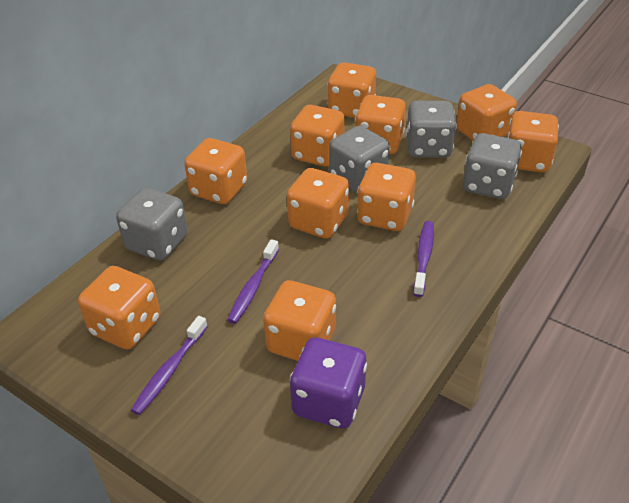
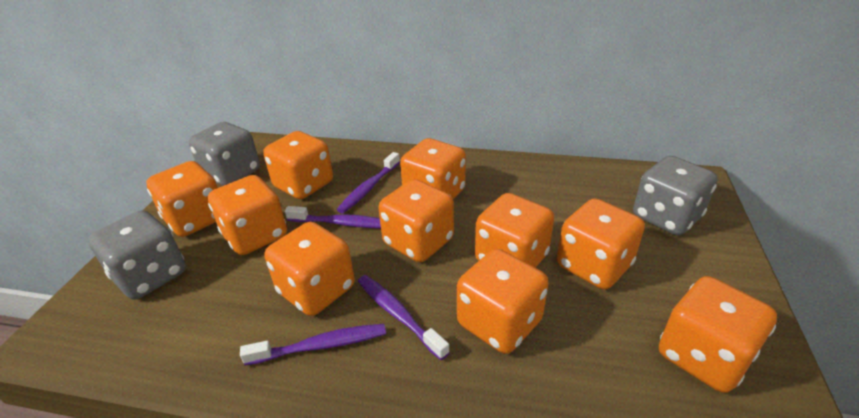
grey dice: [116,188,188,261] [329,126,390,192] [406,101,457,158] [463,133,522,199] = 4 -> [88,210,186,300] [189,122,260,186] [633,156,718,236] = 3
purple dice: [290,337,367,429] = 1 -> none = 0
purple toothbrush: [131,316,208,415] [227,239,279,324] [413,221,434,297] = 3 -> [240,324,386,365] [285,206,381,228] [337,152,400,213] [358,275,450,360] = 4

